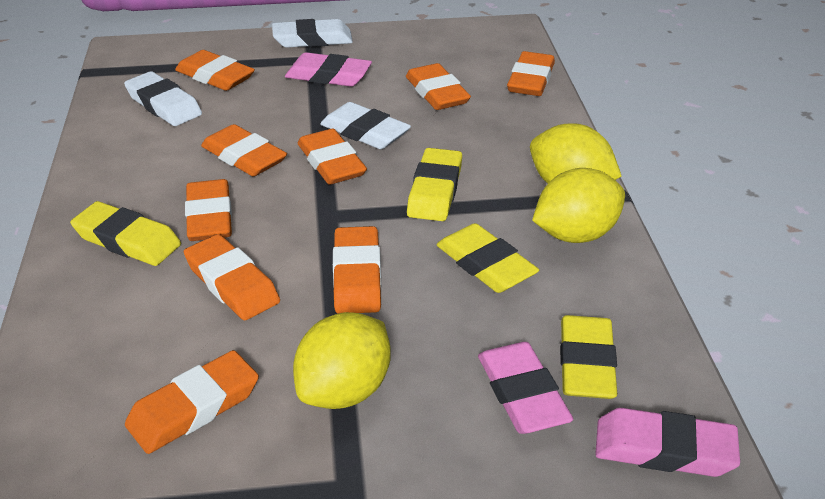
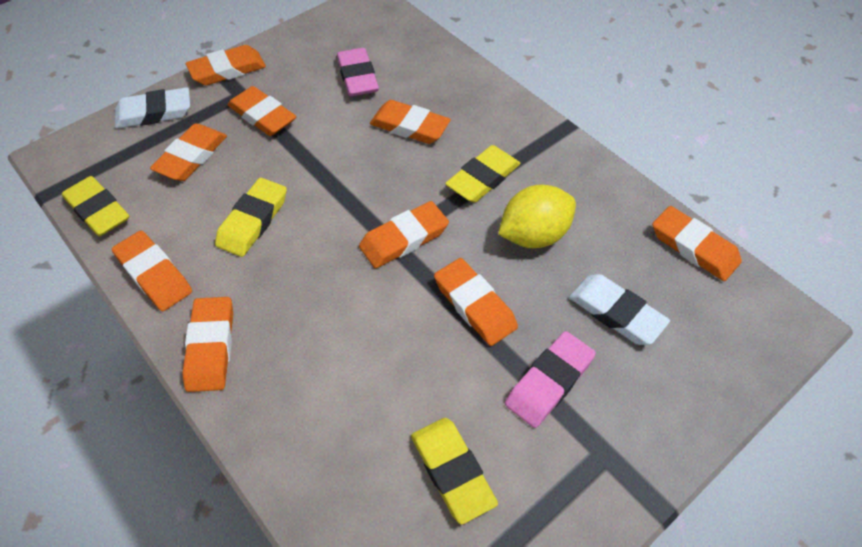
pink eraser: [285,52,372,87] [478,342,573,434] [595,408,740,477] = 3 -> [337,48,379,96] [505,331,596,428] = 2
white eraser: [124,71,202,126] [272,19,353,48] [320,102,411,149] = 3 -> [115,87,190,129] [569,274,670,345] = 2
yellow lemon: [293,312,391,409] [530,123,621,183] [532,168,625,243] = 3 -> [498,185,576,248] = 1

